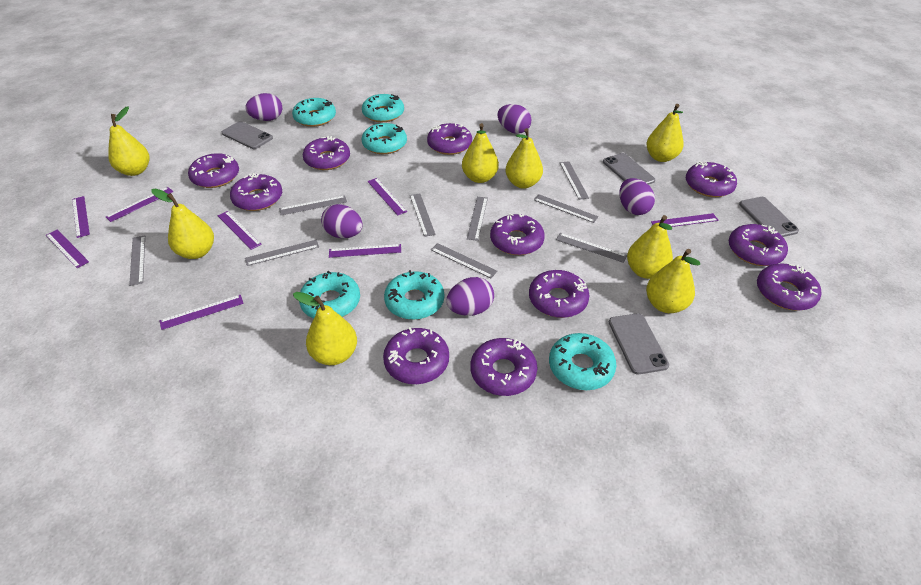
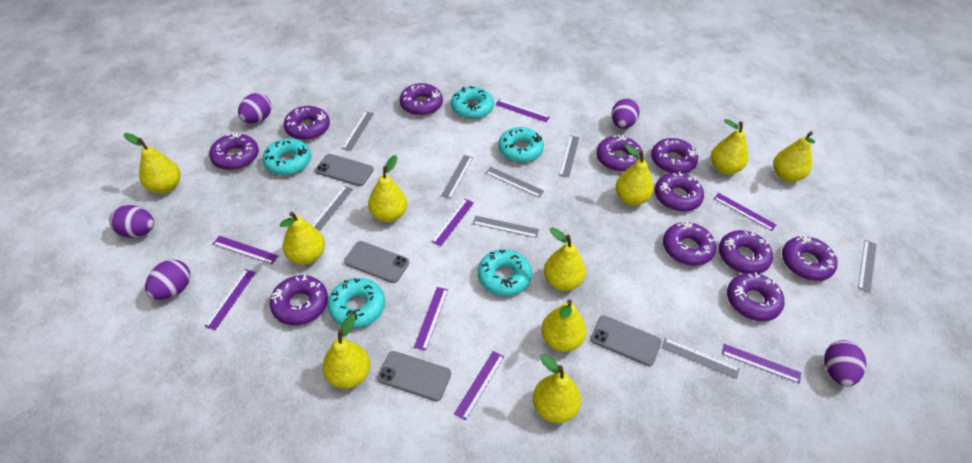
grey ruler: [129,235,145,286] [245,240,319,266] [279,195,347,215] [410,193,436,237] [431,243,498,278] [467,197,488,241] [534,194,598,223] [556,233,627,263] [560,161,589,200] = 9 -> [312,186,353,232] [342,111,374,151] [441,155,473,199] [473,216,539,238] [486,167,544,198] [559,135,579,177] [661,338,740,379] [858,240,877,293] = 8
turquoise donut: [292,98,336,127] [299,271,360,318] [362,94,404,122] [362,123,407,154] [384,270,444,320] [549,333,616,390] = 6 -> [262,138,311,175] [328,278,385,328] [451,86,494,119] [478,249,532,296] [498,127,544,162] = 5
yellow pear: [108,106,149,176] [151,189,214,259] [293,292,357,365] [462,123,499,183] [506,128,543,189] [627,215,673,279] [646,104,684,162] [646,249,701,313] = 8 -> [124,133,181,194] [280,212,325,265] [322,314,370,389] [368,155,407,222] [533,354,581,423] [541,300,586,352] [544,227,586,291] [616,144,654,206] [711,119,748,175] [773,131,815,182] = 10

